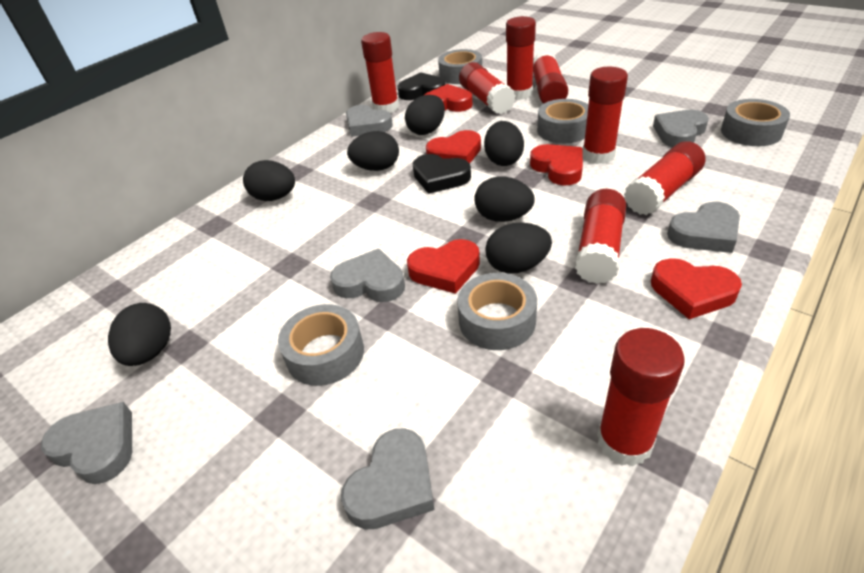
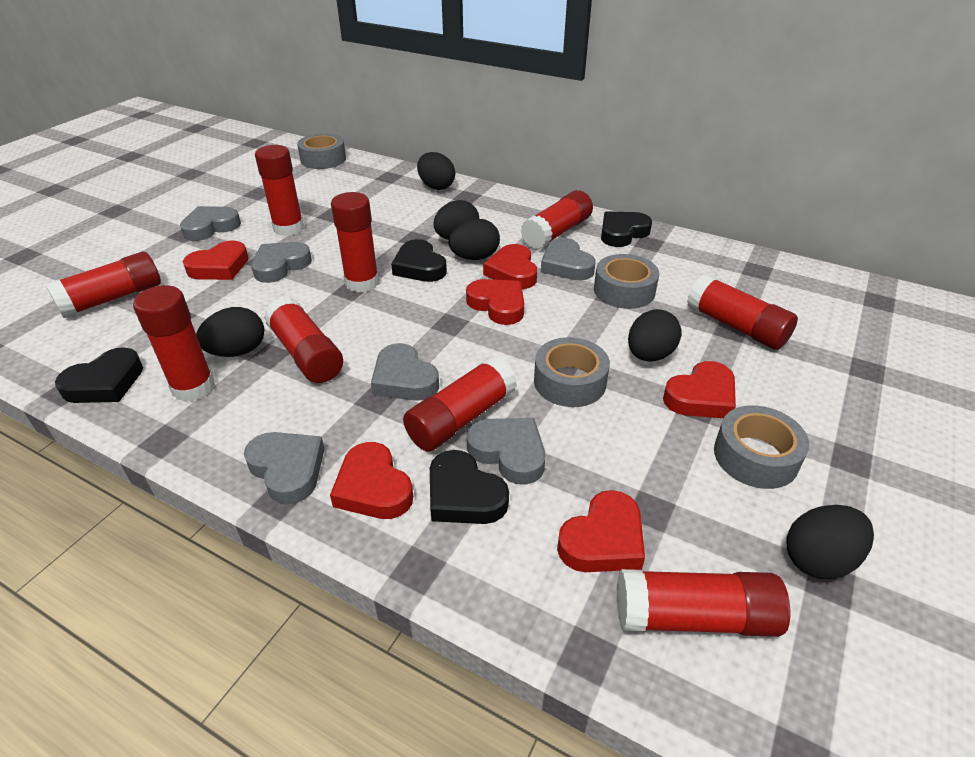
black egg: [108,303,171,366] [243,160,295,201] [347,131,399,171] [405,95,445,135] [474,176,534,222] [484,121,524,166] [485,223,552,274] = 7 -> [196,307,264,357] [417,152,455,190] [433,200,479,240] [449,219,500,260] [628,309,682,361] [787,505,874,579] = 6
black heart: [397,72,446,100] [413,154,471,194] = 2 -> [55,347,143,403] [391,239,447,282] [430,450,509,524] [601,211,652,247] = 4
grey tape: [278,304,364,386] [438,49,482,84] [457,273,537,350] [537,99,588,143] [721,99,790,146] = 5 -> [297,133,346,169] [534,337,610,407] [594,254,659,309] [714,405,809,489] = 4
red glue stick: [361,32,399,113] [459,62,516,114] [506,16,536,100] [533,51,568,104] [575,189,626,284] [582,67,628,164] [597,328,685,467] [624,141,705,215] = 8 -> [45,252,161,318] [133,285,215,402] [255,145,304,236] [264,297,343,383] [331,192,379,293] [403,356,517,452] [520,190,593,249] [617,569,790,637] [687,274,798,350] = 9
red heart: [407,239,480,294] [424,84,473,112] [426,130,481,163] [530,144,583,186] [651,258,742,319] = 5 -> [183,240,249,280] [330,442,413,519] [466,279,524,325] [483,244,537,289] [557,490,645,572] [663,361,736,418] = 6

